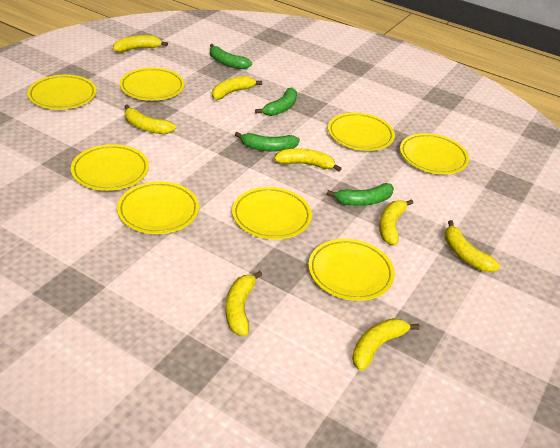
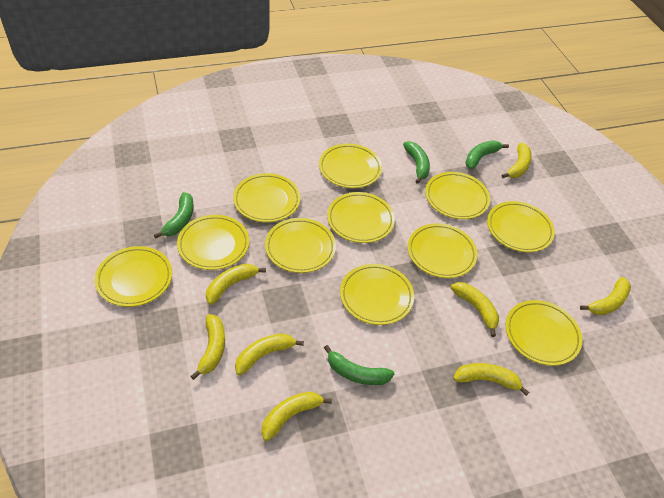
yellow plate: [27,75,97,110] [71,144,149,191] [117,181,199,234] [120,67,185,101] [232,187,312,240] [308,239,395,301] [328,113,395,151] [400,133,469,174] = 8 -> [95,246,172,307] [177,215,249,270] [233,173,301,222] [265,218,336,273] [319,144,382,188] [327,192,395,243] [340,264,414,325] [407,223,477,278] [425,172,490,219] [487,201,555,252] [505,300,582,366] = 11

